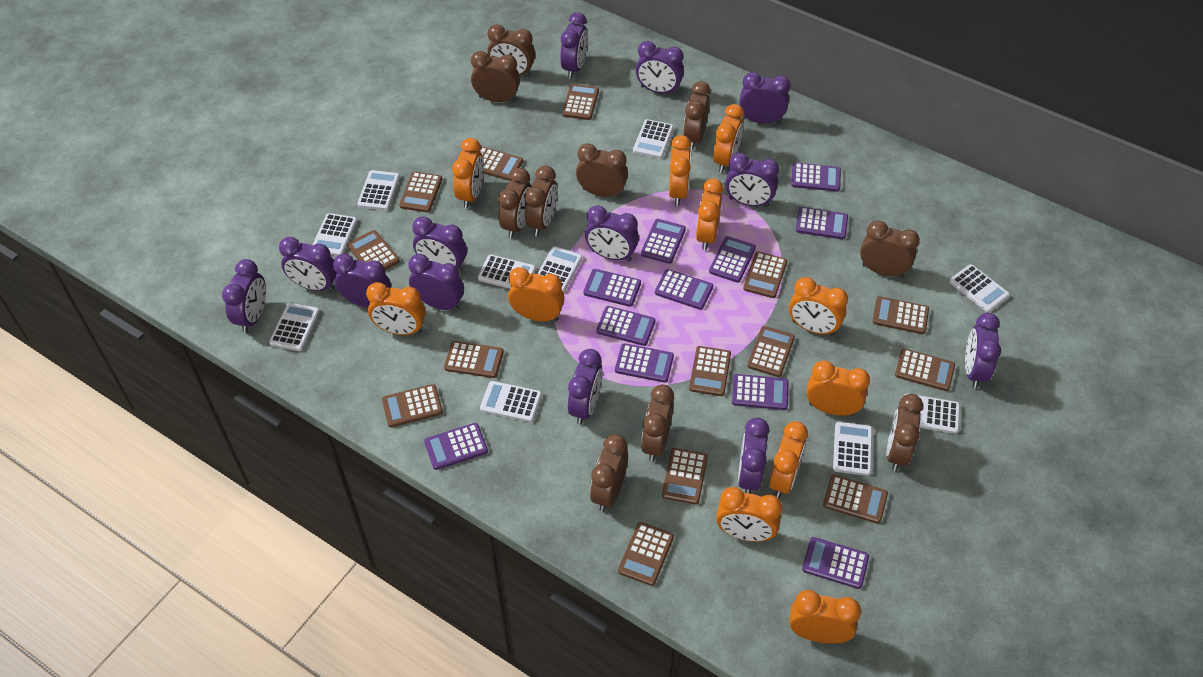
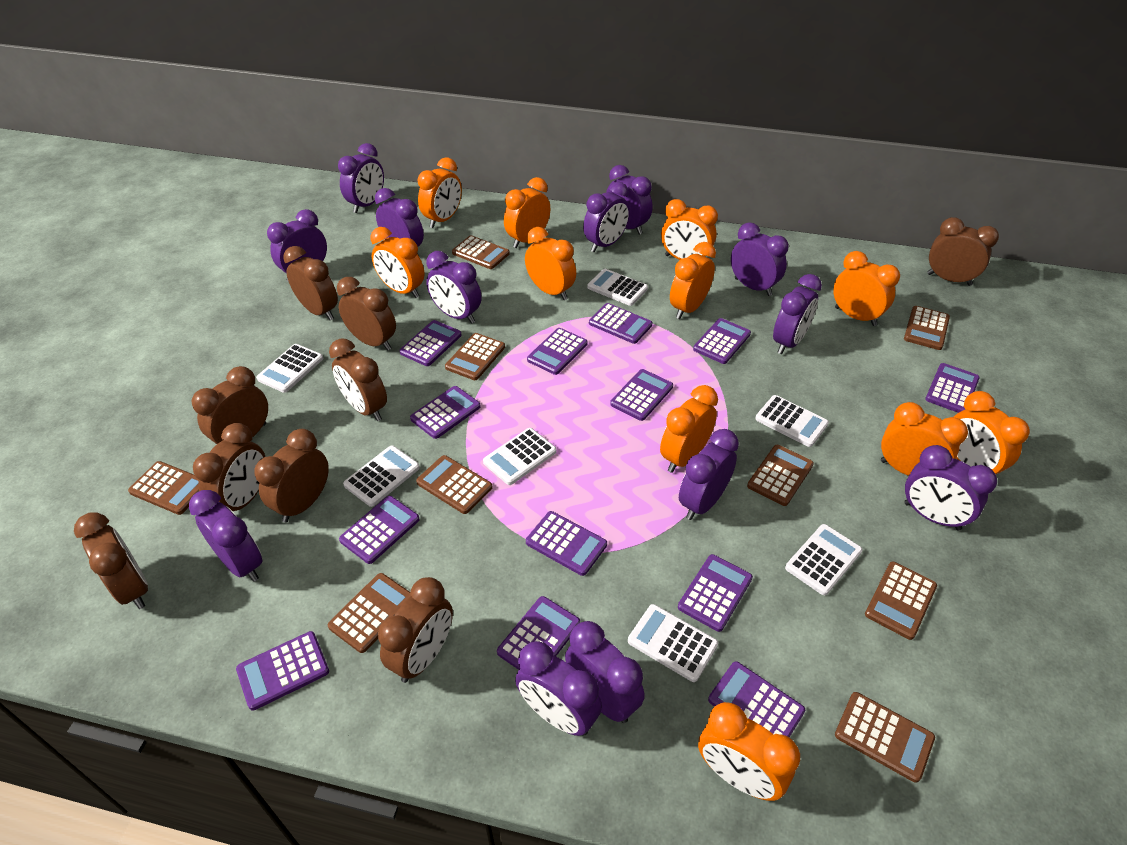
brown calculator: [347,230,400,270] [382,384,443,427] [399,172,442,212] [444,341,504,378] [479,147,523,181] [562,84,599,120] [618,522,674,586] [662,448,708,505] [689,346,731,396] [743,252,787,298] [747,326,795,377] [823,475,888,524] [872,296,929,334] [895,348,955,391] = 14 -> [128,461,199,515] [328,573,411,653] [416,455,492,514] [445,333,505,380] [452,235,510,269] [747,445,814,506] [835,692,935,783] [865,561,937,640] [904,306,950,350] = 9
brown clock: [471,51,520,102] [487,24,535,77] [498,168,531,239] [525,165,558,236] [576,143,628,198] [590,434,628,512] [641,385,674,462] [683,81,711,150] [860,220,920,278] [886,394,924,471] = 10 -> [74,512,148,609] [192,366,268,444] [193,423,265,511] [254,429,329,523] [283,246,338,320] [329,338,387,421] [337,277,396,351] [378,577,453,683] [927,217,999,286] = 9
purple calculator: [424,423,488,470] [583,269,641,307] [596,306,655,346] [615,343,674,383] [641,219,686,264] [655,269,713,310] [709,236,756,283] [732,374,789,410] [791,163,841,192] [796,207,848,239] [802,537,869,589] = 11 -> [236,631,329,711] [339,496,420,564] [400,320,461,366] [410,386,481,439] [497,596,580,670] [526,511,607,576] [527,328,588,375] [589,303,652,344] [610,369,673,421] [678,554,753,632] [693,318,751,364] [708,661,805,737] [925,363,980,413] = 13
white calculator: [269,303,320,351] [312,213,357,256] [357,170,400,210] [478,255,536,289] [480,381,542,422] [537,246,582,293] [633,119,674,159] [833,422,872,476] [904,393,960,434] [949,264,1010,312] = 10 -> [256,344,323,393] [343,445,420,507] [483,428,557,485] [587,269,648,306] [628,604,718,682] [755,395,829,447] [785,524,862,595] = 7

